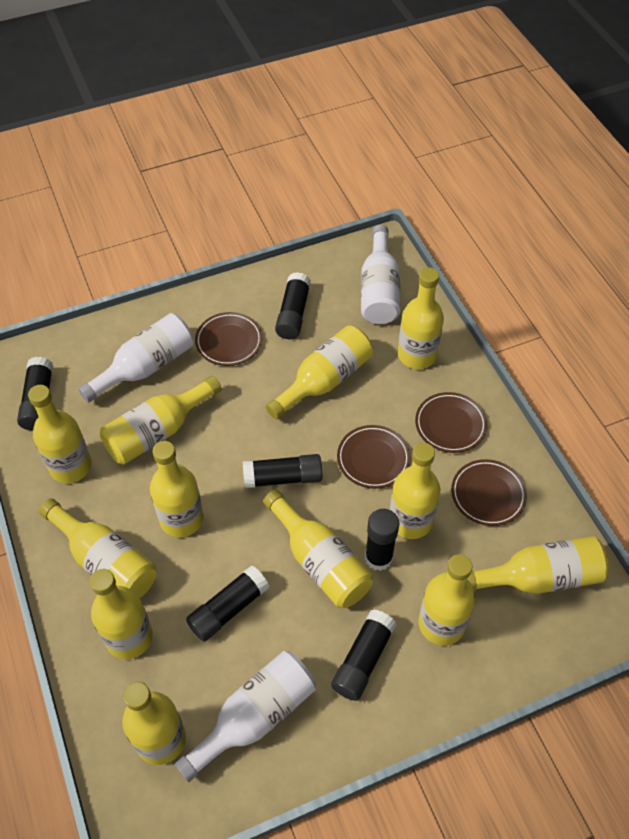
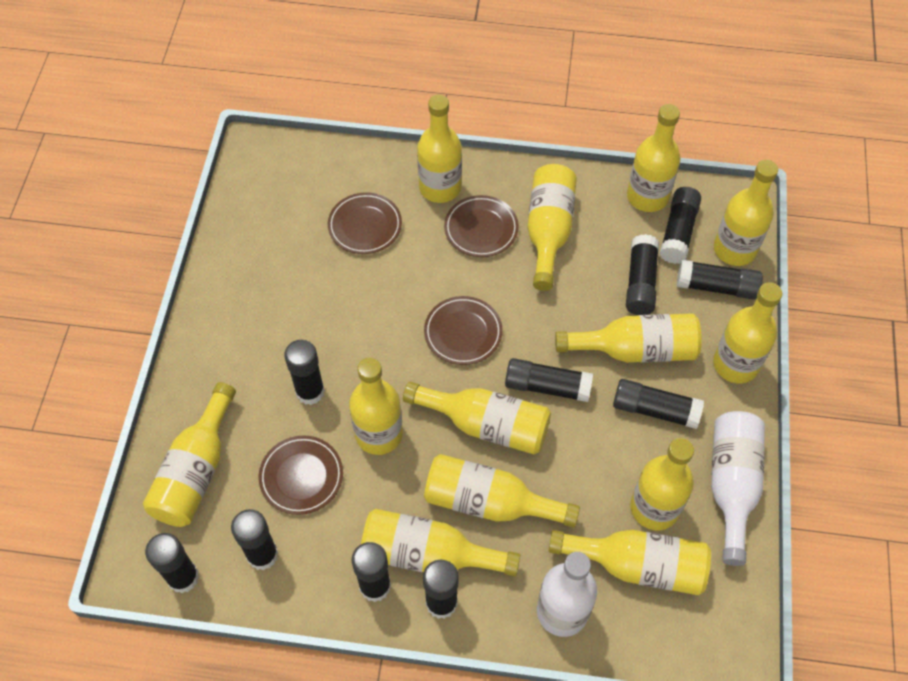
black glue stick: [17,357,53,431] [186,566,269,642] [243,454,322,488] [275,272,311,339] [331,609,397,701] [365,509,399,571] = 6 -> [145,533,199,593] [231,509,278,570] [284,340,325,405] [352,542,391,602] [423,560,459,619] [505,358,593,402] [613,379,704,429] [626,234,659,315] [659,187,701,264] [677,260,763,300] = 10
white bottle: [78,313,194,403] [175,651,316,782] [361,225,400,324] = 3 -> [537,552,597,637] [711,411,765,566] = 2
yellow bottle: [28,385,92,483] [39,499,156,598] [90,569,153,659] [100,376,222,465] [122,682,186,765] [150,441,204,538] [263,490,373,608] [266,325,373,419] [390,443,440,539] [398,268,444,369] [418,554,476,646] [467,536,609,594] = 12 -> [143,382,236,527] [349,357,403,455] [361,509,520,576] [403,382,551,455] [417,95,462,203] [424,454,580,528] [527,164,577,291] [549,530,711,595] [555,313,702,363] [627,104,680,212] [630,438,694,531] [713,282,782,384] [714,160,778,266] = 13

